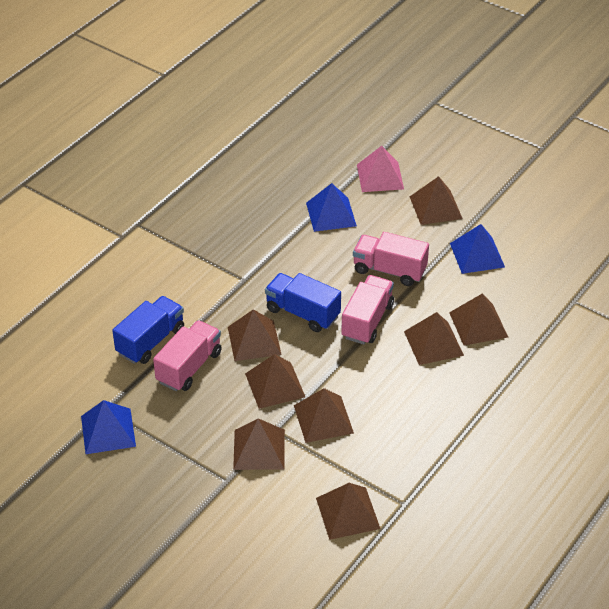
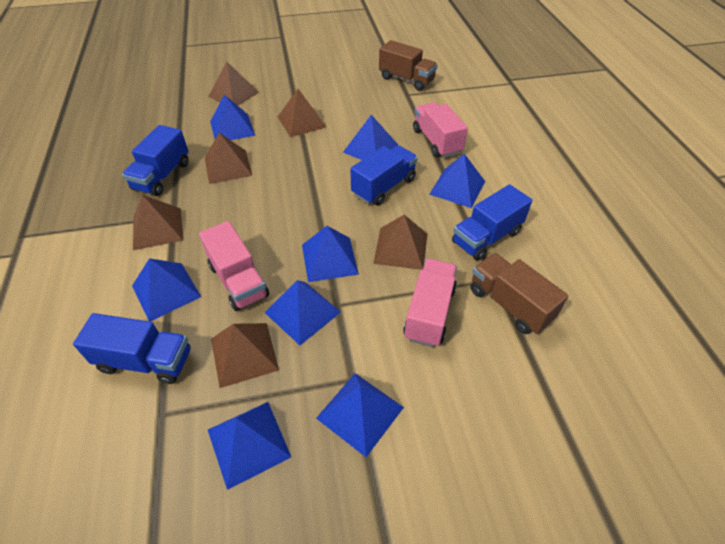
blue pyramid: [81,400,136,454] [306,183,357,232] [450,224,505,274] = 3 -> [132,258,201,322] [208,402,291,490] [210,95,255,140] [264,280,341,345] [302,226,359,282] [316,373,404,457] [343,115,398,160] [429,154,485,208] = 8
blue truck: [112,296,184,364] [265,273,341,332] = 2 -> [73,313,191,384] [122,125,189,196] [350,146,418,205] [452,184,532,261] = 4
brown pyramid: [228,309,282,361] [233,418,285,470] [245,354,305,409] [294,388,354,443] [316,483,381,540] [404,312,464,365] [410,176,463,225] [449,293,508,345] = 8 -> [133,195,183,250] [205,133,252,184] [208,61,259,106] [211,323,279,388] [278,89,326,137] [373,215,427,270] = 6
brown truck: none = 0 -> [379,40,438,91] [470,253,568,334] = 2
pink pyramid: [357,146,404,192] = 1 -> none = 0

